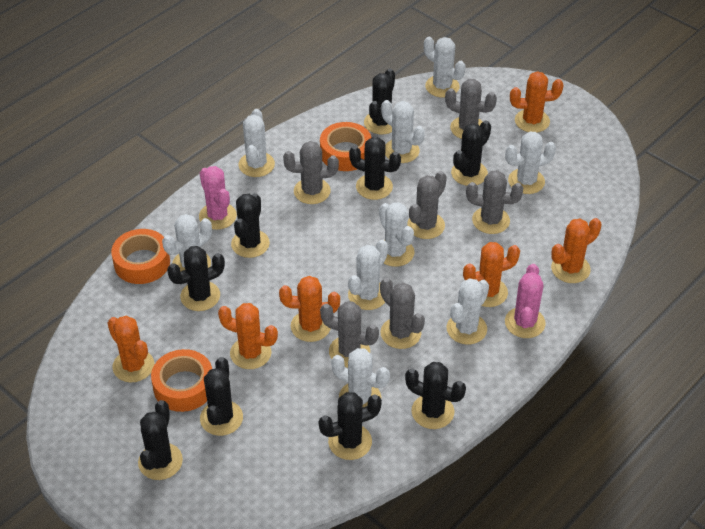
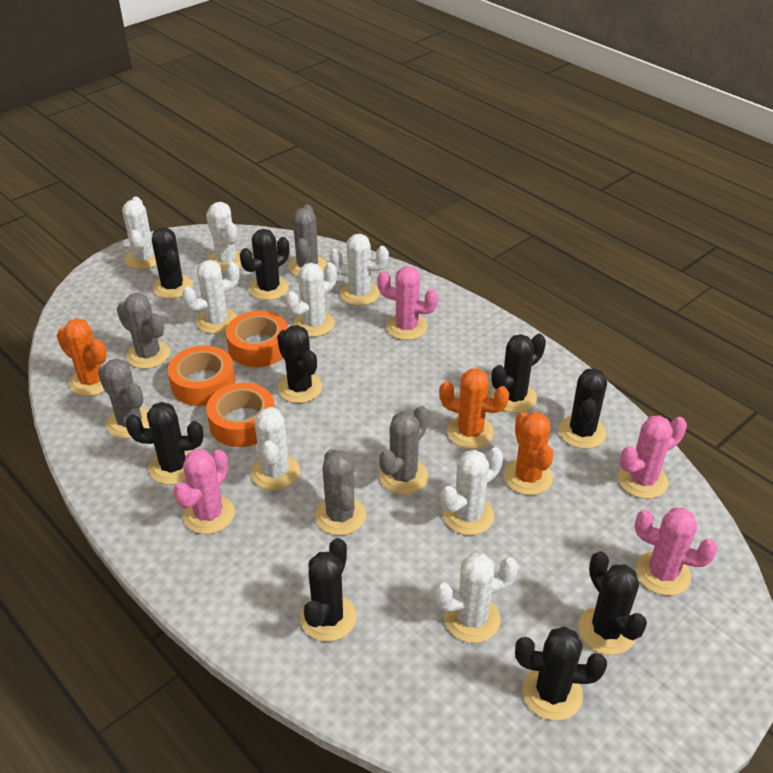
grey cactus: [283,141,339,204] [320,302,379,368] [380,278,425,349] [407,171,447,239] [445,79,497,139] [466,170,523,234] = 6 -> [98,358,150,439] [117,293,170,369] [288,204,327,276] [315,449,366,536] [379,406,429,495] = 5
orange cactus: [107,316,154,382] [218,303,278,369] [279,276,340,342] [463,242,520,307] [510,71,564,132] [551,218,602,283] = 6 -> [57,318,107,396] [439,368,509,449] [503,412,554,495] = 3
pink cactus: [199,166,237,230] [505,264,546,338] = 2 -> [173,449,235,534] [377,266,438,340] [618,415,687,499] [634,508,718,596] = 4
white cactus: [162,214,212,272] [239,109,275,177] [331,348,390,407] [348,240,388,310] [379,202,415,267] [381,100,425,163] [424,37,466,98] [446,278,489,345] [505,131,556,194] = 9 -> [122,197,157,269] [182,260,239,334] [206,202,242,272] [251,407,300,491] [286,263,337,337] [330,234,389,306] [434,553,518,643] [441,447,503,535] = 8

